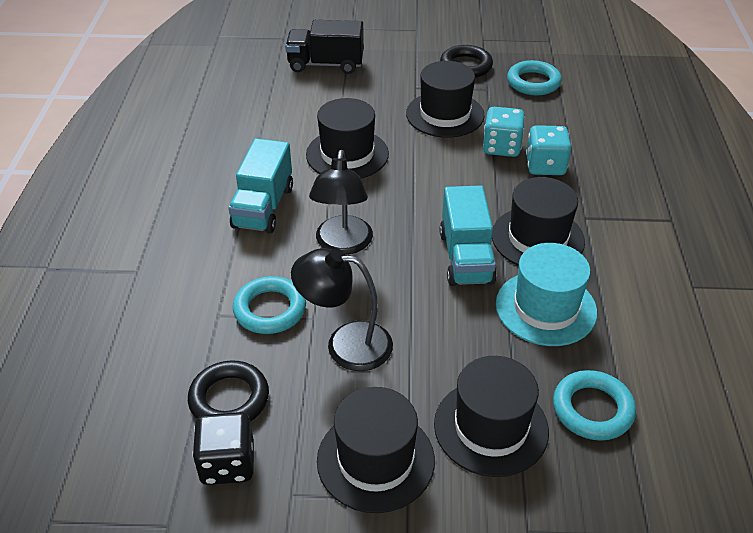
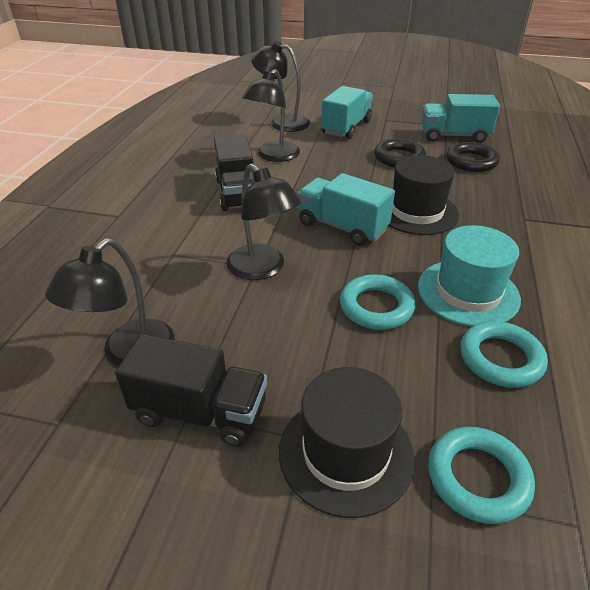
black dice: [192,412,254,485] = 1 -> none = 0
black hat: [306,98,389,178] [317,387,435,513] [406,61,485,138] [434,356,549,477] [492,177,585,266] = 5 -> [279,367,414,518] [388,155,459,235] = 2
black lamp: [291,248,393,371] [309,150,373,254] = 2 -> [45,238,175,367] [226,163,301,280] [242,69,300,162] [251,41,310,132] = 4
black truck: [285,20,364,74] = 1 -> [115,334,267,447] [214,134,254,211] = 2
turquoise dice: [483,107,525,157] [526,125,571,175] = 2 -> none = 0
turquoise truck: [228,138,293,233] [440,186,497,286] = 2 -> [298,173,395,246] [321,86,373,139] [421,94,500,143] = 3

